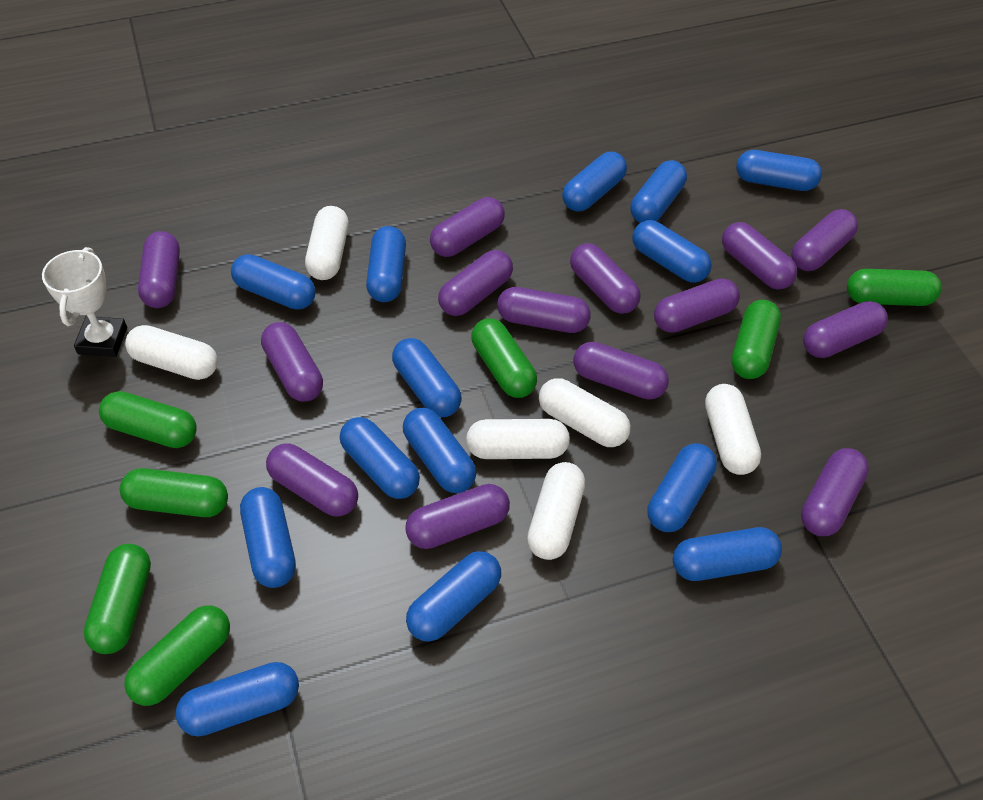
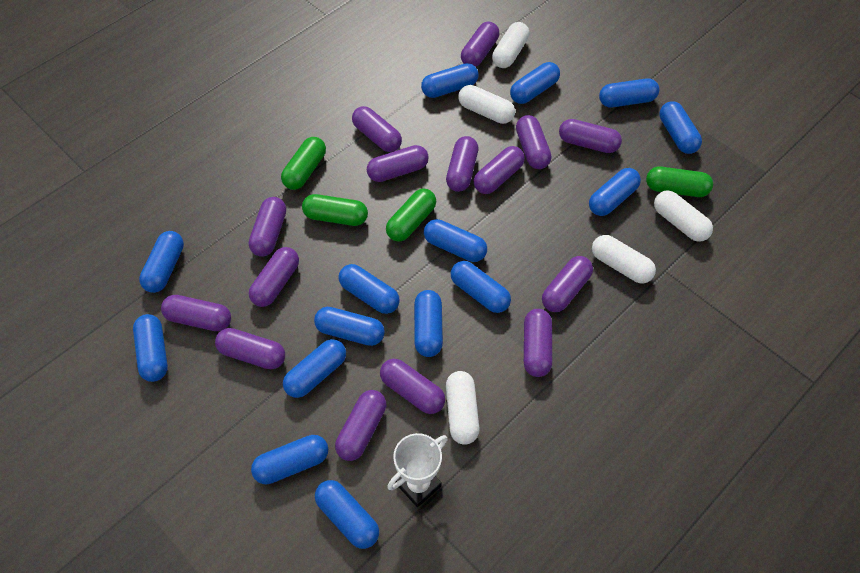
blue capsule: [175,662,299,737] [231,254,316,309] [240,487,296,588] [340,417,420,499] [366,226,406,302] [392,338,462,417] [403,408,476,493] [406,551,501,642] [562,152,627,212] [631,160,687,223] [632,220,712,283] [648,443,717,532] [673,527,782,581] [736,150,822,191] = 14 -> [133,314,168,382] [139,231,184,293] [251,435,328,484] [283,339,346,398] [314,307,385,346] [315,480,379,549] [338,264,400,314] [414,290,443,357] [421,63,478,98] [424,219,487,262] [451,261,511,313] [510,62,560,104] [589,168,641,216] [599,78,659,107] [659,101,702,154] = 15
green capsule: [84,544,151,654] [99,391,197,448] [120,468,228,517] [124,605,230,706] [471,318,537,398] [731,300,781,379] [847,269,942,306] = 7 -> [281,137,326,190] [302,194,368,226] [386,188,436,241] [646,166,713,197] = 4
purple capsule: [138,231,180,308] [261,322,323,402] [266,443,358,517] [405,484,510,549] [430,197,505,257] [438,250,513,316] [497,287,591,333] [570,243,641,314] [573,342,669,400] [654,279,740,333] [722,222,797,290] [791,209,858,271] [801,448,869,536] [803,301,888,358] = 14 -> [161,295,231,331] [215,328,285,369] [249,197,286,257] [249,247,299,307] [335,390,386,461] [352,106,402,152] [367,145,429,182] [380,359,445,414] [446,136,478,192] [461,21,499,67] [474,146,525,194] [516,115,551,169] [524,309,552,377] [542,256,593,312] [559,119,622,153] = 15
white capsule: [125,325,218,380] [305,206,349,280] [466,419,570,459] [527,462,585,560] [539,378,631,447] [705,384,761,475] = 6 -> [446,371,480,445] [458,85,515,124] [492,22,529,68] [592,235,656,284] [654,190,713,242] = 5

